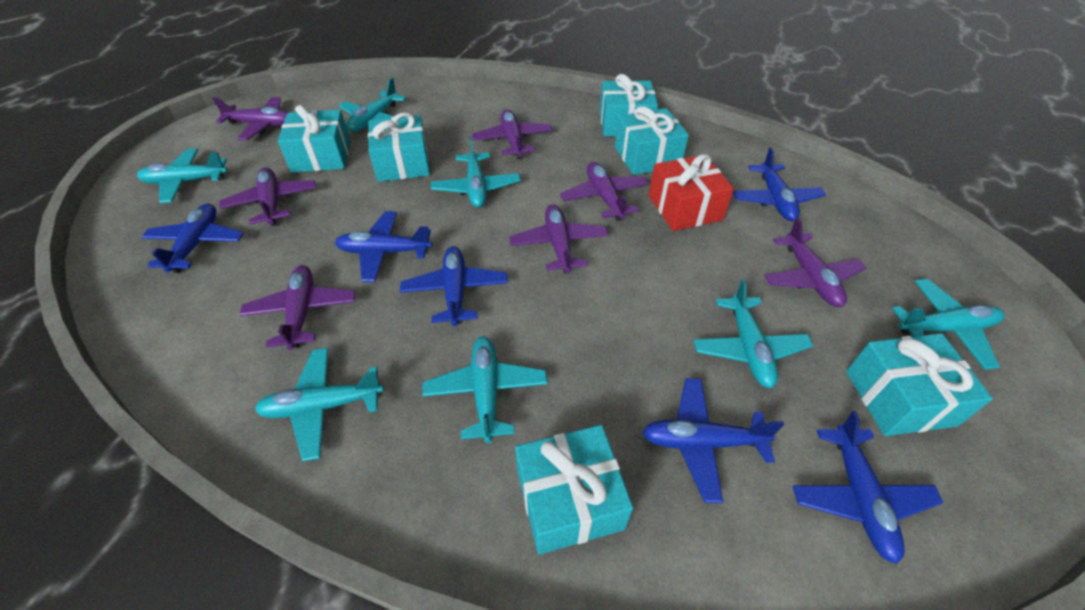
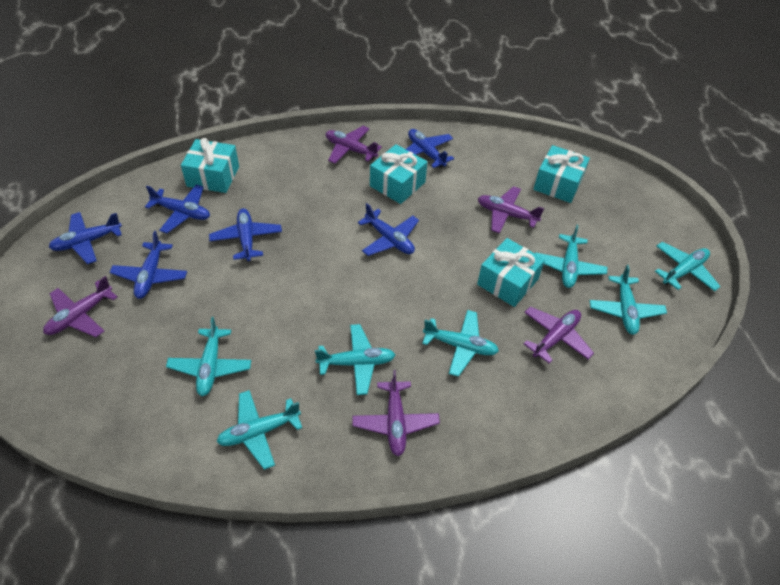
purple plane: [212,97,289,141] [219,167,316,226] [239,265,355,350] [472,110,552,159] [509,204,608,274] [560,162,649,221] [764,217,866,307] = 7 -> [43,276,118,337] [326,126,382,164] [352,370,440,456] [478,186,544,233] [524,307,594,363] = 5
red gift: [649,154,734,231] = 1 -> none = 0
turquoise gift: [278,105,351,172] [368,112,430,182] [515,425,633,555] [600,74,658,136] [615,106,689,175] [846,333,993,436] = 6 -> [181,138,239,193] [370,144,427,204] [477,238,545,307] [533,145,590,203] = 4

